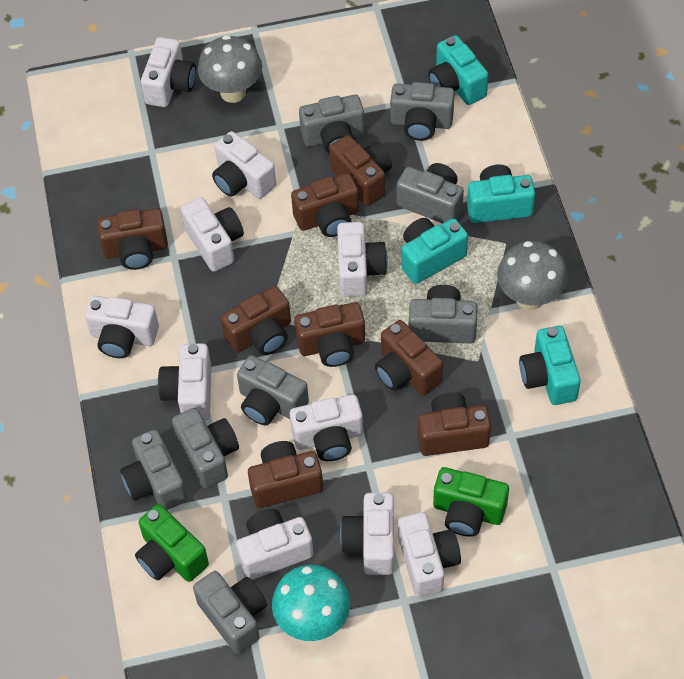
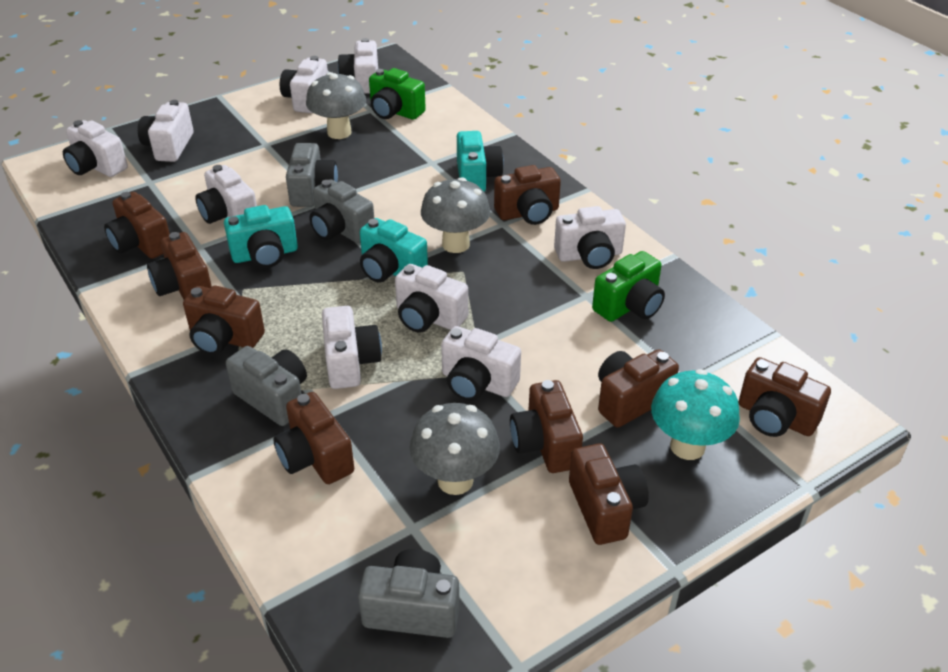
brown camera: [97,208,168,270] [221,286,291,355] [248,441,323,508] [291,173,359,237] [294,302,365,367] [329,135,392,206] [375,320,443,395] [418,392,491,456] = 8 -> [104,192,170,259] [147,232,212,299] [183,285,265,355] [273,392,354,484] [494,165,561,225] [510,380,583,473] [569,444,649,545] [598,349,679,427] [739,357,831,437] = 9
grey camera: [120,429,187,510] [172,408,239,488] [193,571,267,654] [237,355,309,425] [299,95,365,154] [390,82,454,141] [397,163,464,224] [409,285,478,343] = 8 -> [226,346,307,426] [286,143,338,207] [310,179,374,243] [358,549,460,638] = 4
grey mushroom: [198,35,262,103] [497,241,568,310] = 2 -> [306,72,366,139] [410,403,500,495] [421,177,490,253] = 3
turquoise camera: [401,218,468,284] [428,35,488,105] [467,164,535,223] [519,326,581,405] = 4 -> [224,205,298,268] [360,218,428,283] [457,131,504,192] = 3
white camera: [85,296,159,358] [141,37,196,107] [158,343,211,421] [181,198,244,272] [212,131,276,199] [236,509,314,580] [290,395,363,461] [337,222,388,297] [340,493,394,575] [398,512,461,597] = 10 -> [63,120,128,177] [138,100,194,162] [195,165,257,224] [280,56,328,113] [322,306,382,389] [338,38,378,94] [395,264,468,333] [441,326,521,401] [554,206,626,269] = 9

